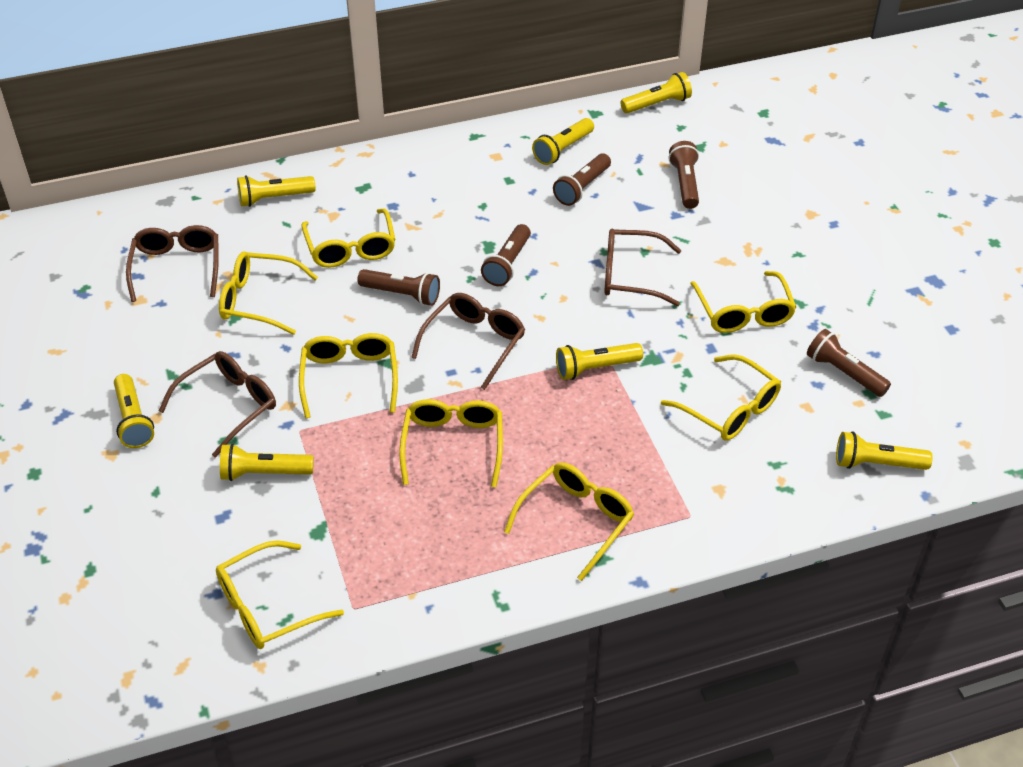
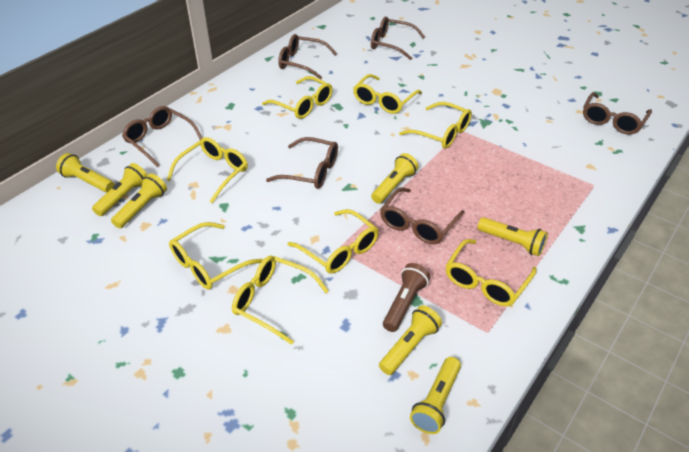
brown flashlight: [357,269,440,306] [481,224,531,286] [553,154,611,206] [669,141,699,209] [807,329,891,397] = 5 -> [383,263,430,332] = 1
brown glasses: [126,225,219,302] [159,351,276,458] [411,293,525,390] [604,229,681,306] = 4 -> [122,106,202,167] [266,137,338,189] [278,34,337,79] [371,17,425,60] [380,187,465,244] [583,92,652,134] = 6

